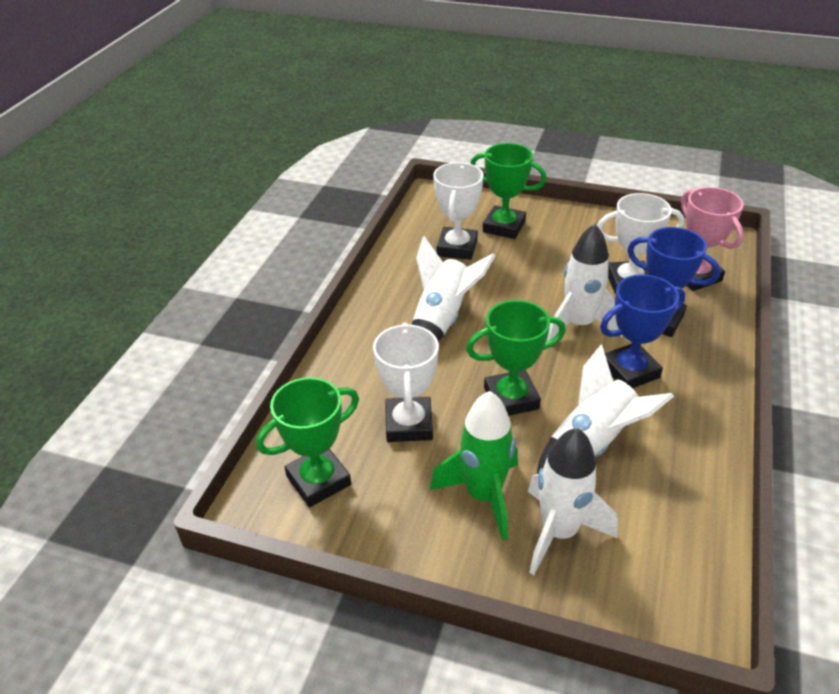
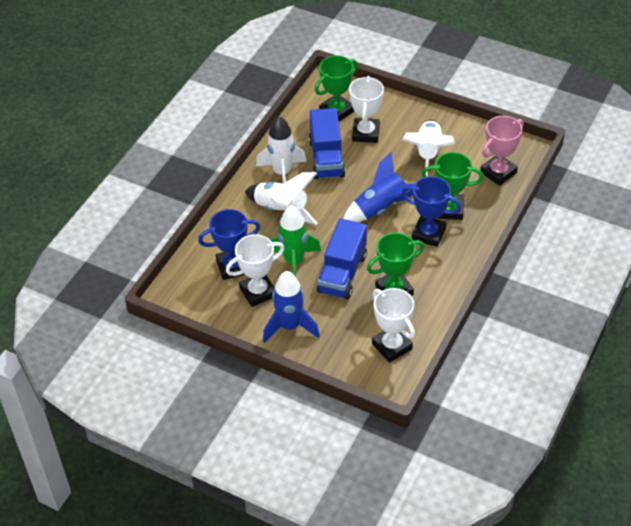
blue rocket: none = 0 -> [263,271,320,343] [343,152,415,222] = 2
blue truck: none = 0 -> [309,108,346,180] [317,219,367,300] = 2
white rocket: [412,236,496,342] [528,428,618,575] [537,344,674,474] [546,224,623,342] = 4 -> [244,172,317,225] [256,116,307,184] [402,120,455,176] = 3

